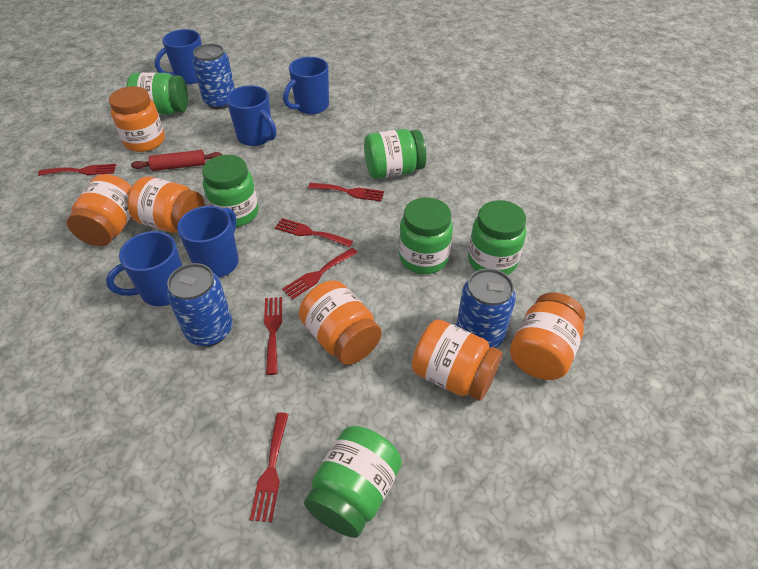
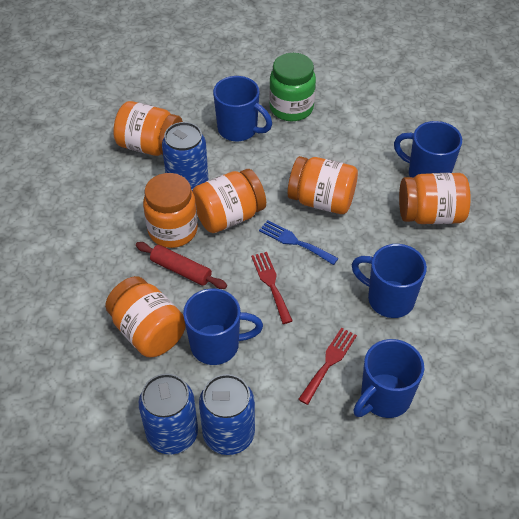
blue fork: none = 0 -> [259,220,338,265] = 1
green jar: [127,72,188,115] [202,155,258,227] [304,426,402,538] [364,129,426,179] [399,197,453,274] [468,200,526,275] = 6 -> [269,53,316,121] = 1
red fork: [38,164,116,176] [250,413,289,522] [264,297,282,375] [275,218,353,247] [282,248,358,299] [308,183,384,201] = 6 -> [251,252,293,324] [298,328,357,405] = 2

